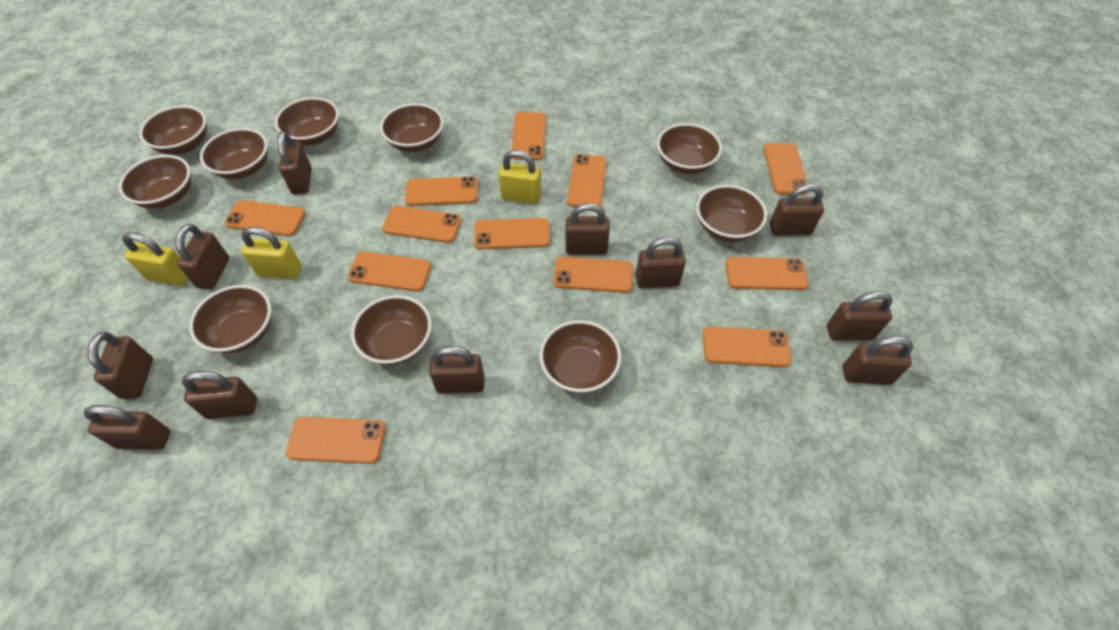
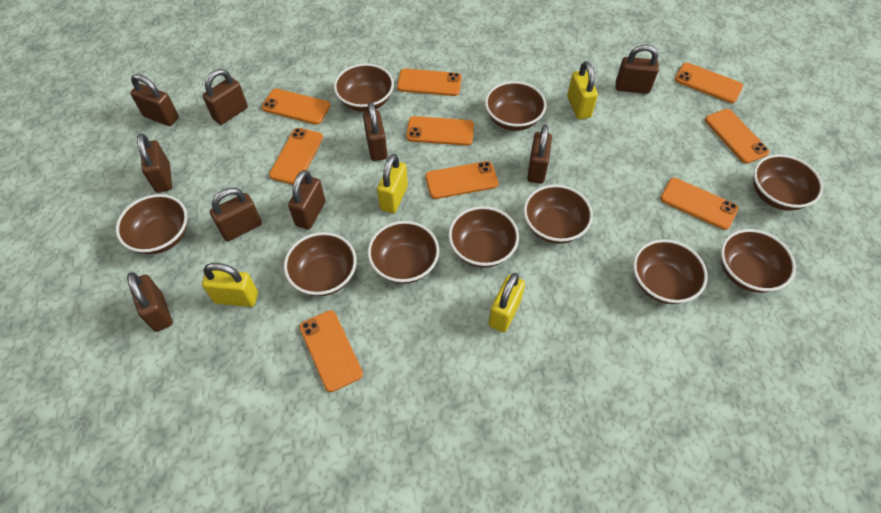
brown padlock: [84,405,170,450] [87,332,153,399] [175,224,229,289] [182,371,257,419] [277,131,312,195] [429,346,485,394] [566,203,610,255] [636,237,686,288] [770,184,824,236] [827,291,893,341] [843,336,913,385] = 11 -> [127,272,173,332] [130,74,179,126] [137,133,172,193] [203,69,248,125] [210,188,262,241] [288,170,325,229] [363,102,387,161] [527,124,552,184] [616,45,659,94] = 9
orange phone: [224,200,306,236] [286,417,385,464] [348,251,431,292] [382,206,461,243] [405,177,478,206] [474,218,550,249] [512,112,546,160] [553,256,633,293] [567,154,607,207] [703,327,791,367] [725,257,808,290] [764,143,808,195] = 12 -> [262,89,330,125] [269,128,323,185] [299,310,363,392] [397,68,462,96] [406,116,474,146] [425,161,498,199] [660,178,738,230] [675,63,743,103] [705,109,769,164] = 9
yellow padlock: [122,232,189,286] [241,227,302,279] [498,150,542,204] = 3 -> [202,263,258,307] [377,154,408,213] [489,273,525,332] [567,61,598,119] = 4

